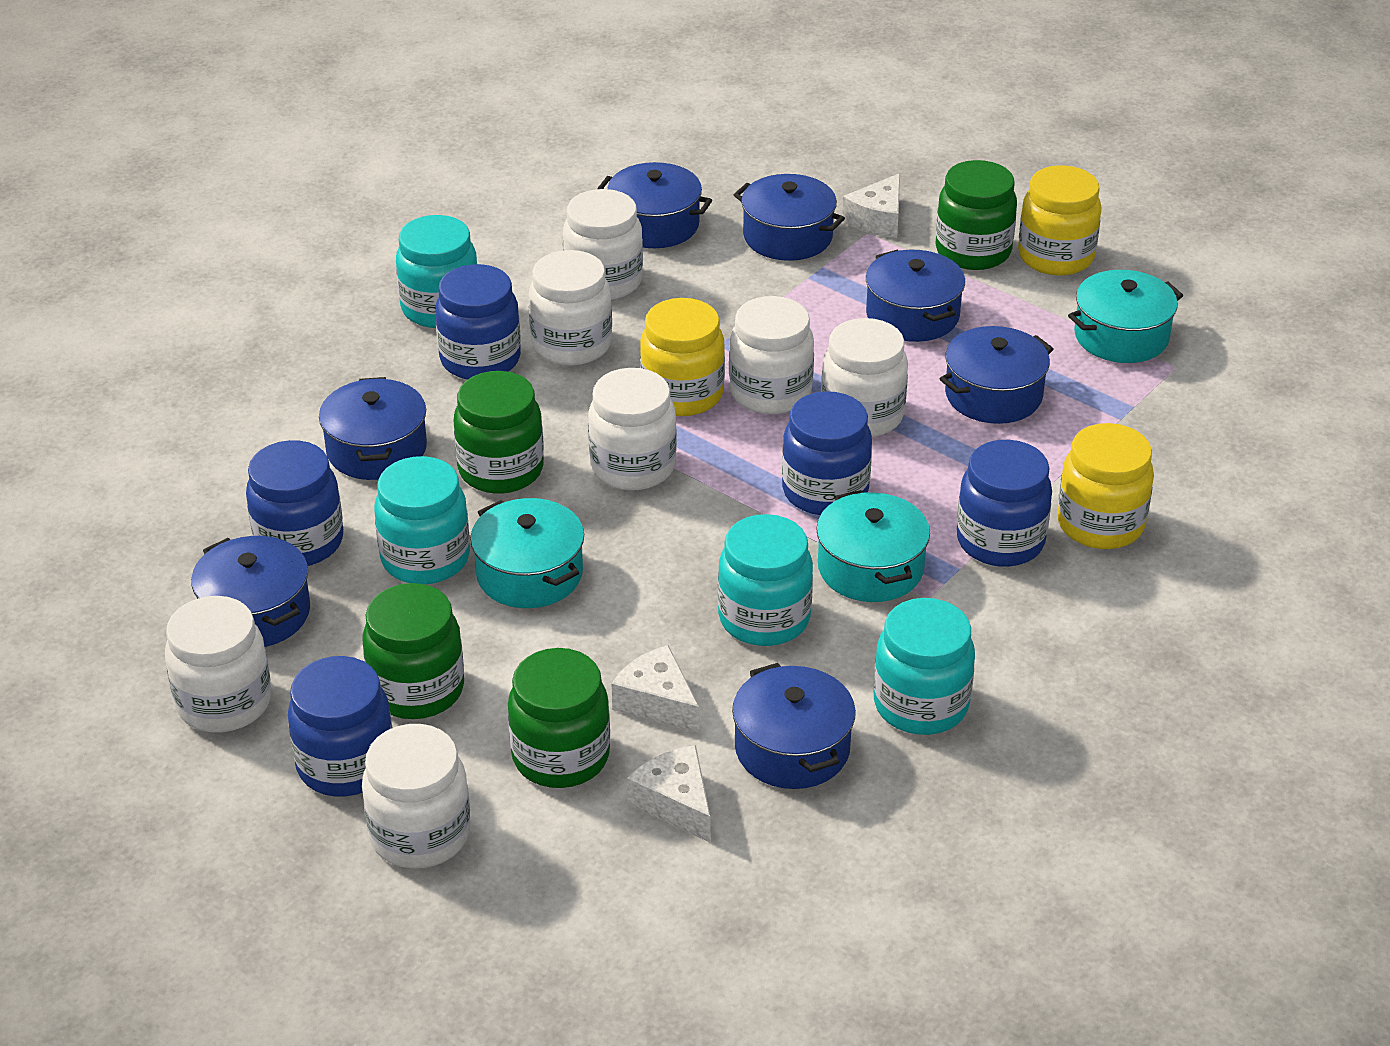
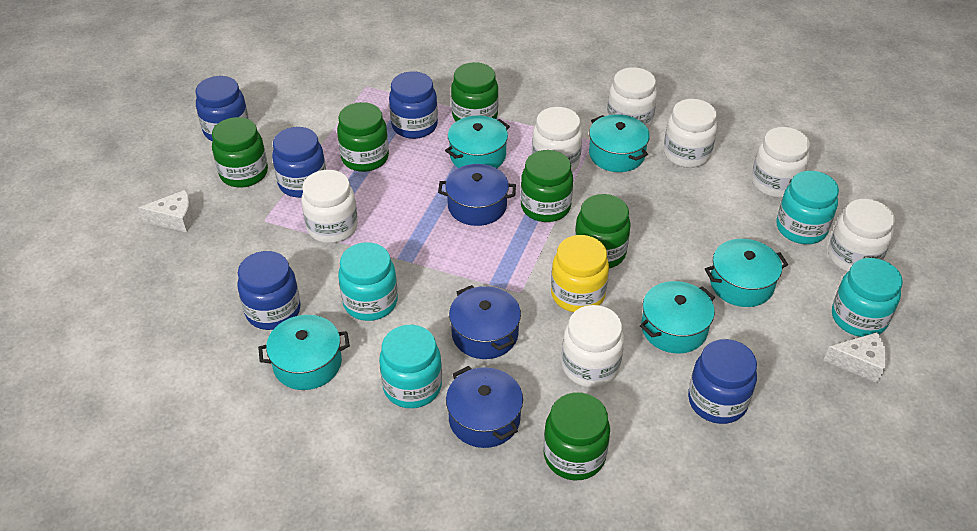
blue pot: [191,536,310,647] [319,377,427,480] [597,162,712,248] [732,663,856,789] [734,174,845,261] [866,250,965,342] [940,326,1054,424] = 7 -> [438,164,516,226] [446,366,523,448] [449,285,521,359] = 3
green jar: [362,583,464,719] [453,371,544,494] [508,648,610,788] [935,160,1017,270] = 4 -> [212,117,268,187] [337,102,389,172] [451,62,499,122] [521,150,573,222] [543,392,610,480] [575,194,631,268] = 6
turquoise pot: [470,498,584,608] [816,490,930,602] [1068,270,1183,363] = 3 -> [258,315,350,390] [445,116,510,168] [589,114,650,172] [640,281,715,354] [705,239,788,307] = 5
white cheese: [612,645,699,733] [627,745,710,842] [842,173,900,238] = 3 -> [138,190,193,232] [824,332,887,384] = 2
yellow jar: [640,298,725,416] [1018,165,1102,276] [1057,423,1154,549] = 3 -> [551,235,609,312] = 1

